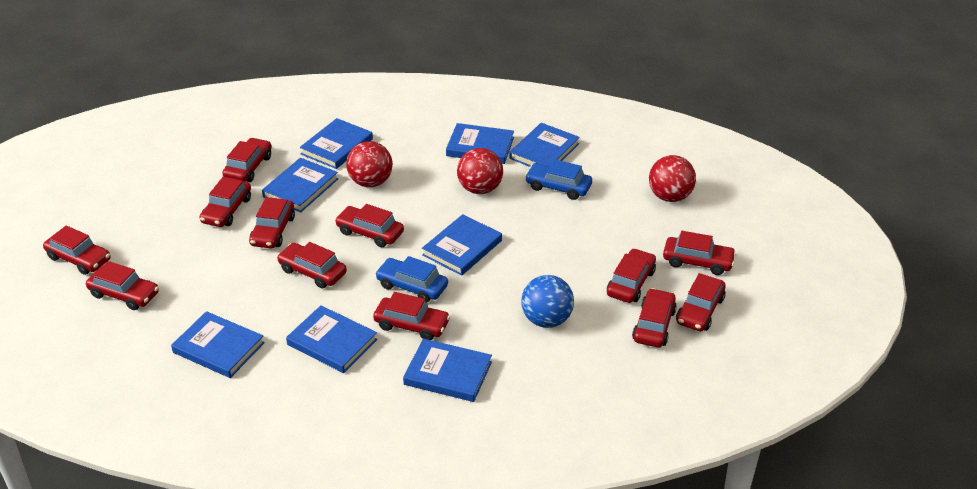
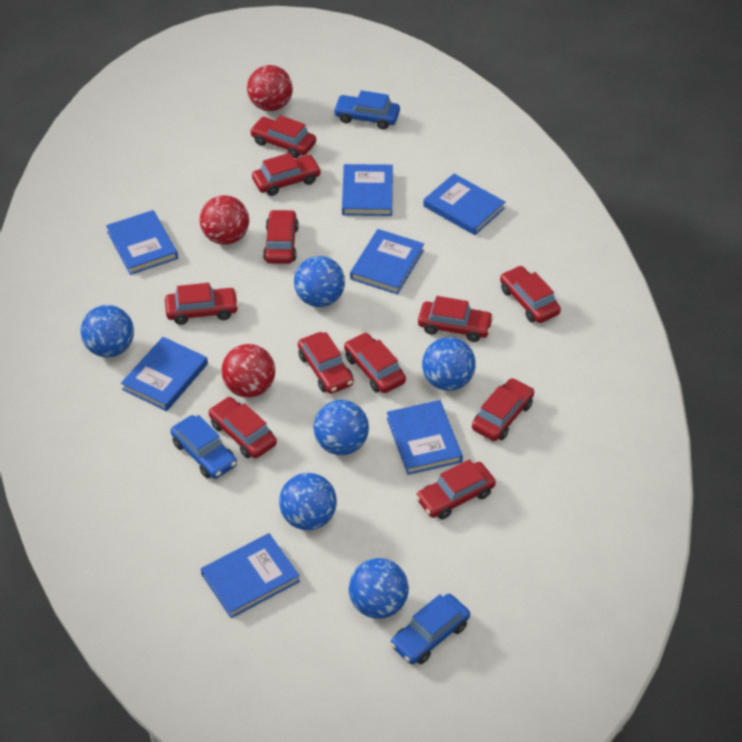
blue ball: [521,275,574,328] = 1 -> [81,305,134,357] [279,473,337,530] [294,256,345,307] [313,400,369,455] [349,558,409,619] [422,337,476,391] = 6
blue book: [171,311,265,378] [262,158,338,212] [286,305,378,373] [300,118,373,169] [403,339,492,402] [422,214,502,276] [446,123,514,164] [509,123,580,167] = 8 -> [106,210,178,275] [121,337,208,411] [201,533,300,618] [342,164,393,216] [350,229,424,295] [387,400,463,475] [423,174,505,235] = 7
blue car: [375,256,448,303] [525,159,592,200] = 2 -> [170,415,237,479] [333,90,400,129] [390,594,470,664] = 3
red car: [43,226,111,275] [86,261,159,310] [199,177,251,227] [222,138,271,182] [249,197,295,248] [277,242,347,288] [335,204,404,247] [373,292,450,340] [607,248,656,303] [632,288,677,347] [663,231,736,275] [676,273,726,331] = 12 -> [165,283,239,325] [209,397,277,458] [250,115,316,158] [252,153,321,196] [263,209,299,264] [298,332,354,394] [344,332,406,393] [416,459,496,519] [418,296,494,342] [472,378,534,441] [500,266,561,323] = 11

